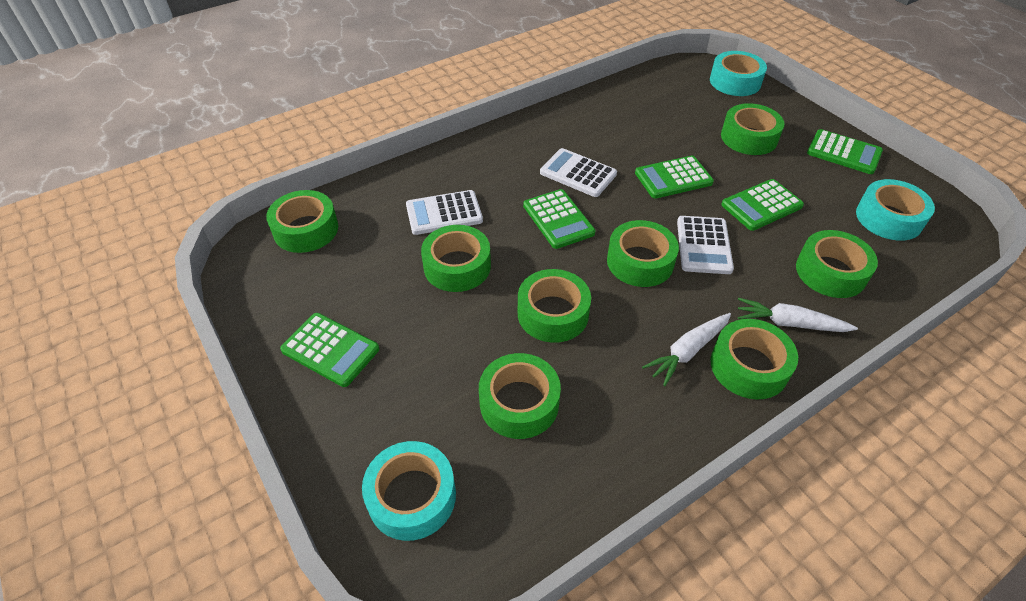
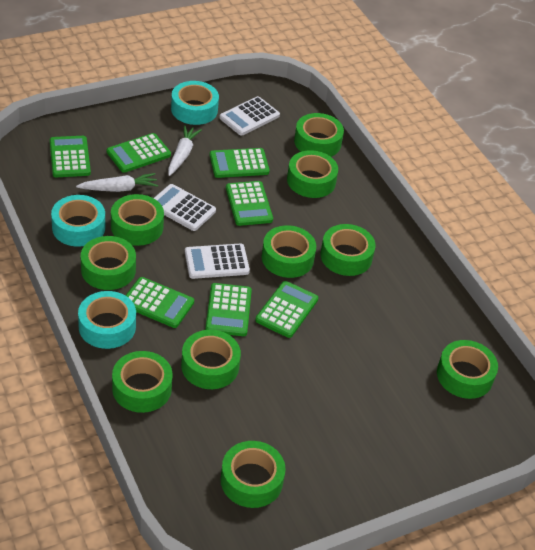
green calculator: [280,313,379,387] [523,189,596,249] [635,156,714,199] [721,179,804,231] [807,129,883,174] = 5 -> [50,136,91,177] [107,133,171,173] [125,277,194,328] [205,283,252,336] [210,148,270,178] [226,181,273,226] [255,281,318,338] = 7
green tape: [266,190,338,253] [421,225,491,292] [479,353,561,439] [518,269,591,343] [607,220,679,287] [710,319,798,400] [721,103,785,155] [796,230,878,298] = 8 -> [81,236,136,290] [111,194,164,246] [112,351,173,413] [181,330,241,389] [220,441,286,508] [262,225,316,278] [287,150,338,198] [294,113,344,157] [320,224,376,276] [437,340,498,399] = 10

